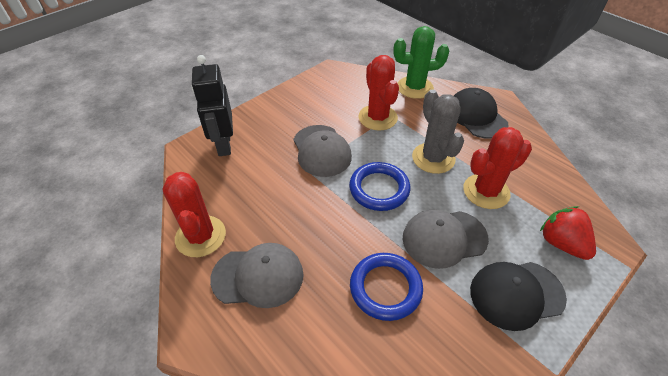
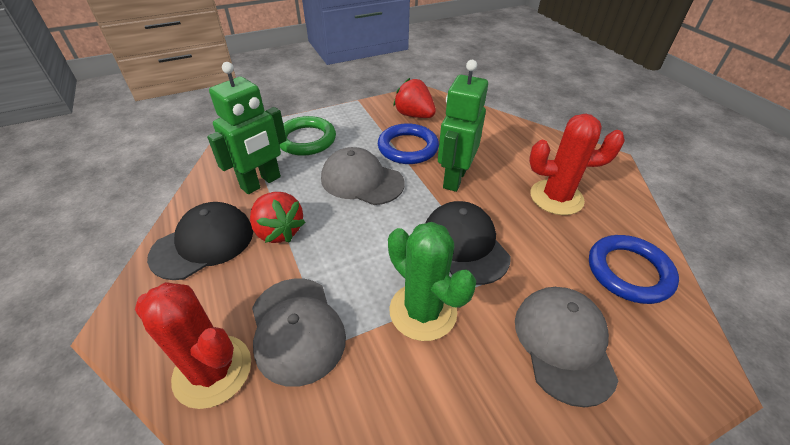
black robot: [192,55,233,156] = 1 -> none = 0
green ring: none = 0 -> [279,116,336,156] = 1
green robot: none = 0 -> [207,62,287,194] [438,60,488,192] = 2
grey cactus: [412,90,464,174] = 1 -> none = 0
red cactus: [163,172,226,257] [358,55,399,131] [463,127,532,209] = 3 -> [135,282,251,409] [529,114,625,215] = 2
red strawberry: [540,206,596,260] = 1 -> [250,192,306,243] [393,78,436,118] = 2

